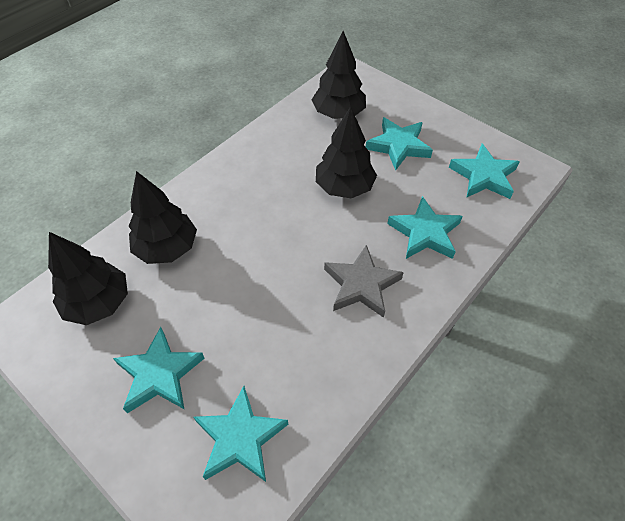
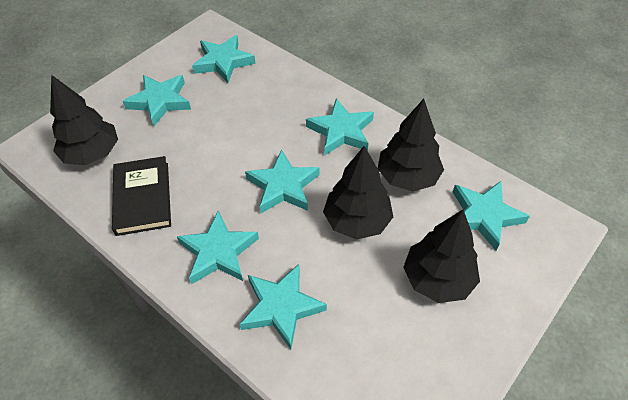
black book: none = 0 -> [112,156,171,236] = 1
grey star: [324,245,404,318] = 1 -> none = 0
turquoise star: [113,327,205,413] [194,386,288,482] [366,117,433,171] [387,196,463,259] [449,144,520,199] = 5 -> [123,75,191,126] [177,210,259,285] [192,35,256,83] [239,264,327,349] [245,149,319,213] [306,99,374,155] [453,181,530,251] = 7

